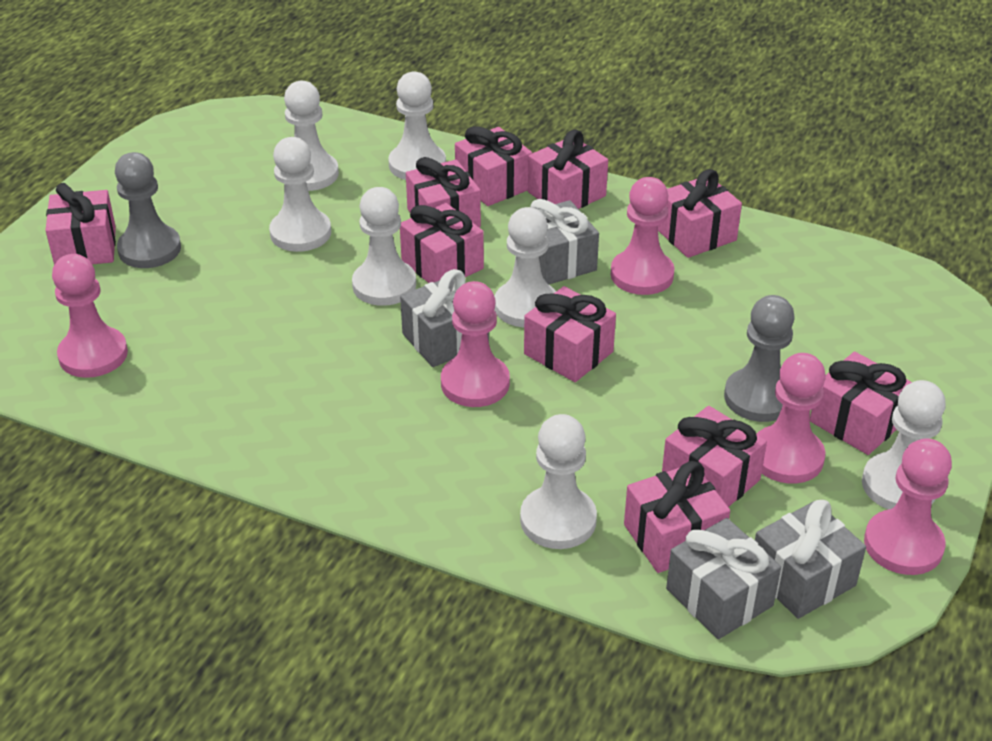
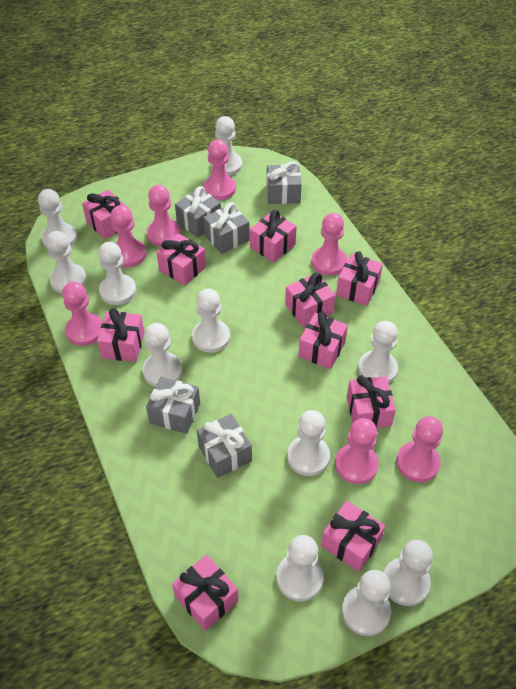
grey gift: [400,269,489,367] [530,199,599,284] [666,518,781,639] [755,500,866,619] = 4 -> [146,377,200,434] [175,186,221,238] [197,414,252,478] [203,203,250,254] [267,161,302,204] = 5
grey pawn: [115,152,181,268] [724,295,795,422] = 2 -> none = 0
pink pawn: [52,254,128,378] [441,281,510,407] [611,177,674,295] [757,353,826,483] [864,438,952,575] = 5 -> [62,282,103,346] [111,205,146,268] [147,185,181,247] [204,140,236,200] [312,213,347,275] [335,418,379,484] [396,416,443,482] = 7
white pawn: [269,137,331,252] [284,81,339,191] [352,187,416,306] [388,71,446,180] [494,207,556,327] [520,414,597,549] [862,380,946,509] = 7 -> [38,189,77,248] [46,231,87,293] [98,242,136,305] [142,323,182,387] [192,289,230,353] [211,116,242,176] [276,535,324,601] [287,410,330,476] [342,570,391,636] [358,321,398,383] [384,540,433,606] = 11

